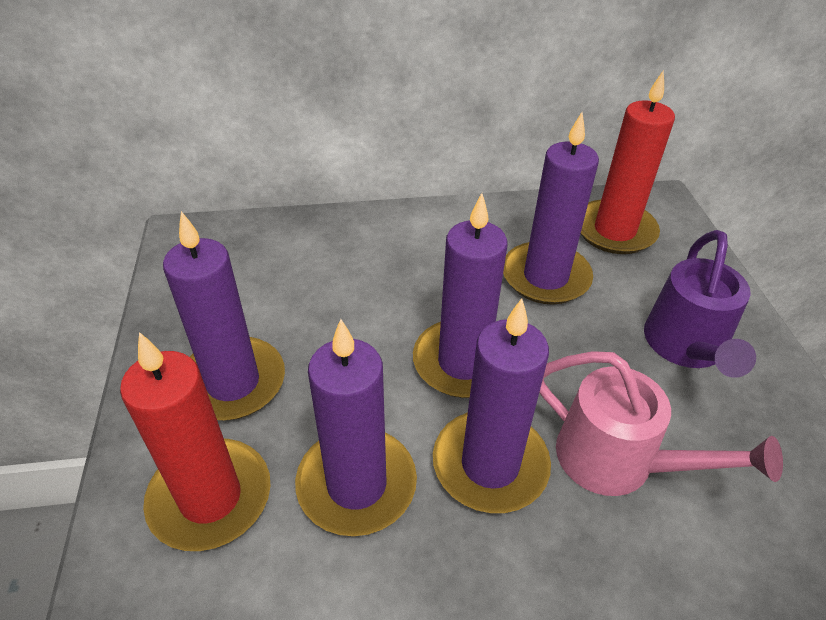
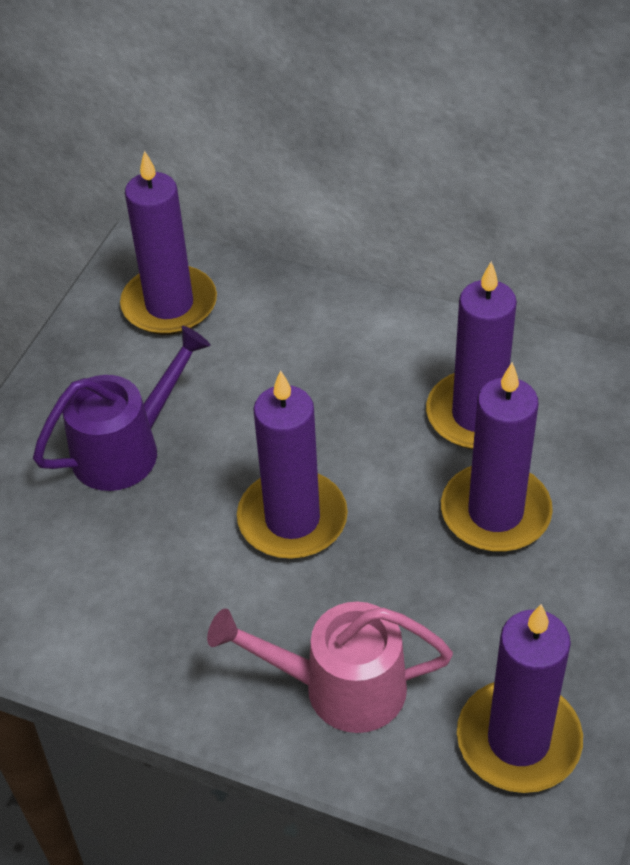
red candle: [120,332,271,551] [581,70,675,254] = 2 -> none = 0

